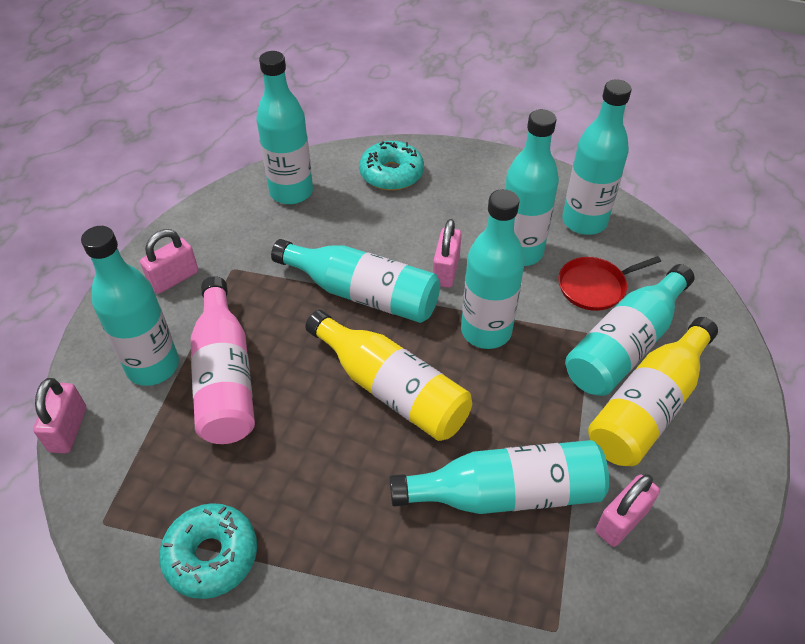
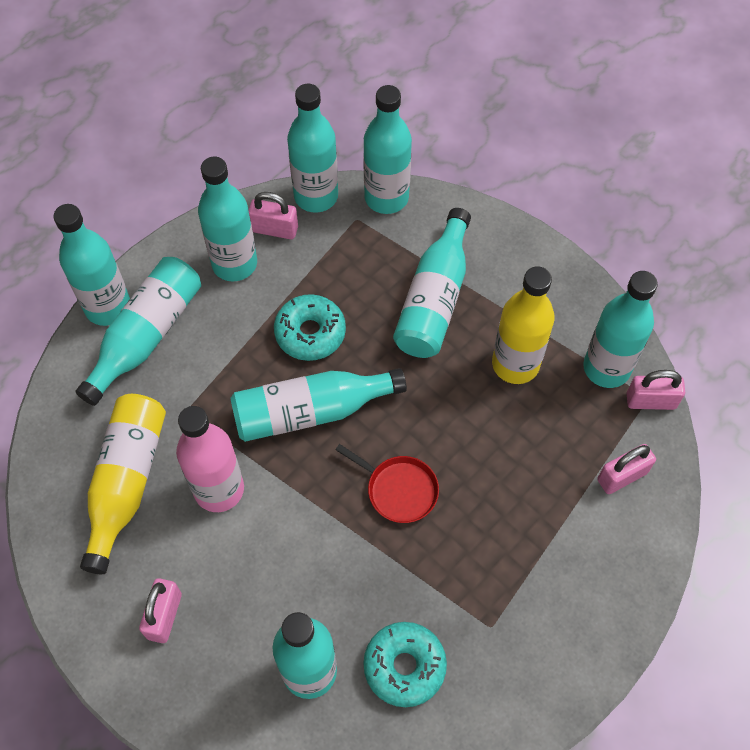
turquoise bottle: [81,226,179,386] [256,51,313,204] [271,239,440,323] [390,440,609,514] [461,189,525,349] [505,109,559,266] [562,79,632,235] [565,264,695,396] = 8 -> [53,204,130,326] [75,257,201,406] [198,157,257,281] [230,368,407,442] [273,612,337,699] [287,84,338,213] [363,85,412,214] [393,208,471,358] [583,271,658,388] = 9

